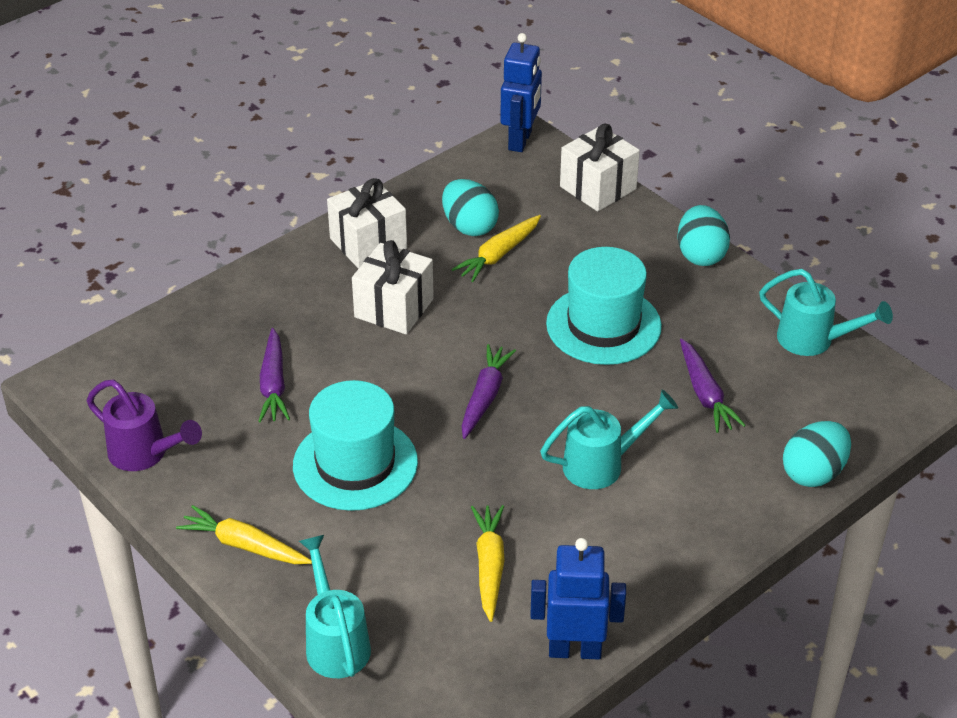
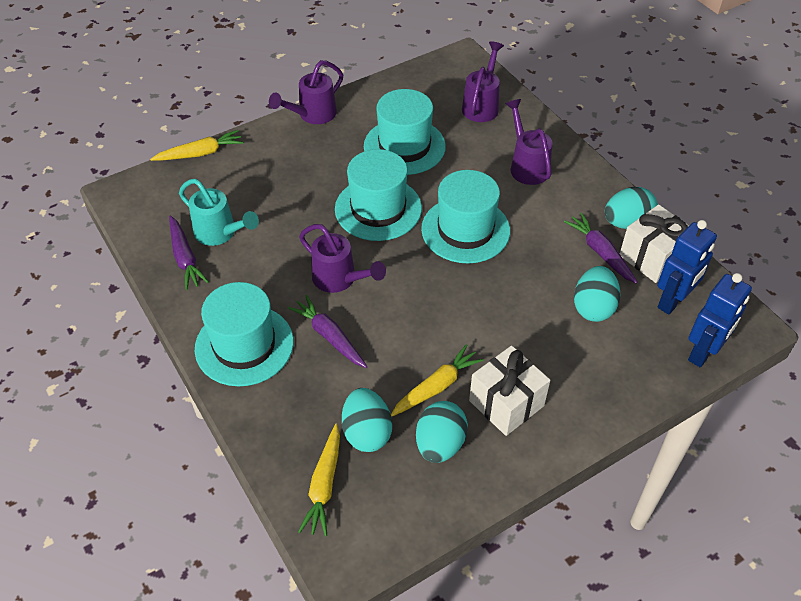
purple watering can: [87,380,202,471] = 1 -> [269,60,343,124] [299,224,386,293] [462,41,504,122] [505,99,553,185] = 4
turquoise egg: [442,179,499,236] [677,205,730,266] [783,421,851,487] = 3 -> [342,388,392,452] [416,401,468,463] [574,266,621,322] [605,187,658,229] = 4
turquoise hat: [293,380,418,511] [546,247,662,365] = 2 -> [195,282,294,386] [335,149,422,241] [364,89,446,175] [421,170,510,263] = 4
turquoise watering can: [299,535,371,678] [540,390,678,489] [759,269,893,356] = 3 -> [179,179,259,246] = 1
white gift: [327,178,407,269] [352,240,434,334] [560,124,640,212] = 3 -> [469,346,550,436] [620,204,689,283] = 2

